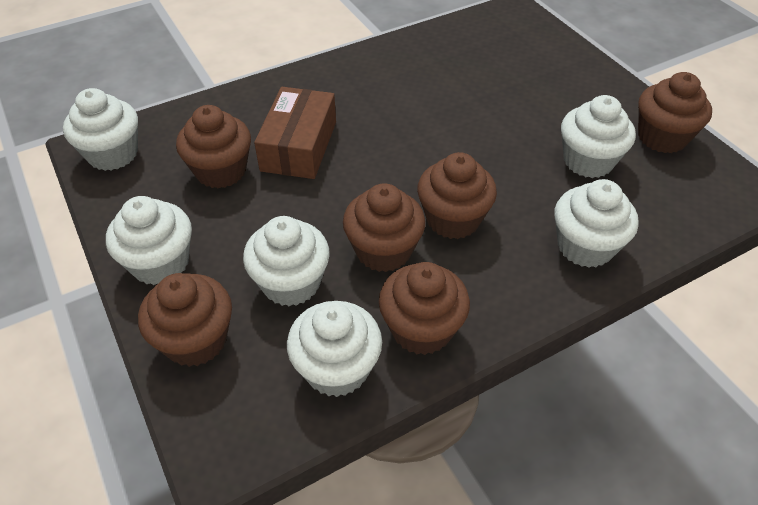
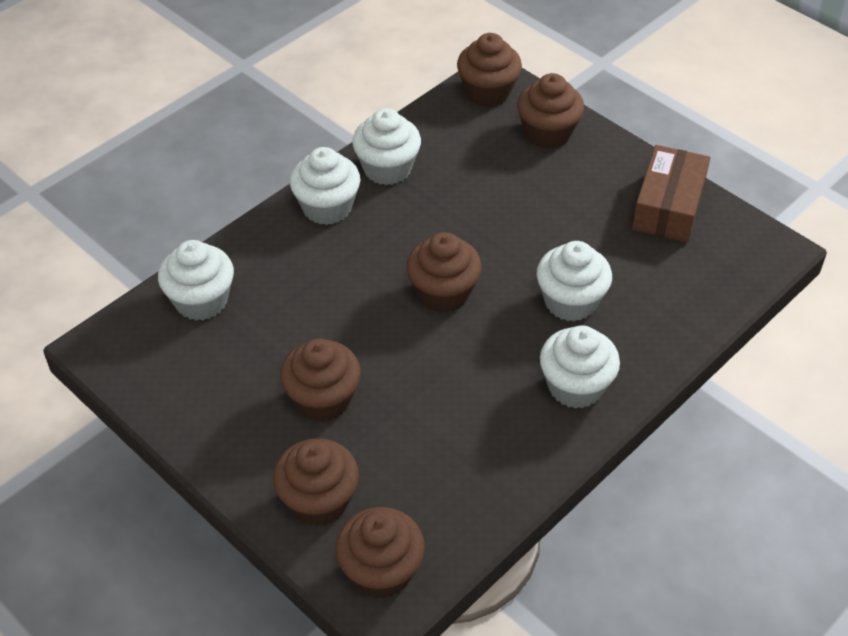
white cupcake: [63,88,138,171] [106,196,192,285] [243,216,330,306] [287,301,382,397] [555,179,639,268] [561,95,636,178] = 6 -> [158,240,234,320] [290,147,360,225] [352,108,421,185] [537,241,612,322] [540,325,620,409] = 5

